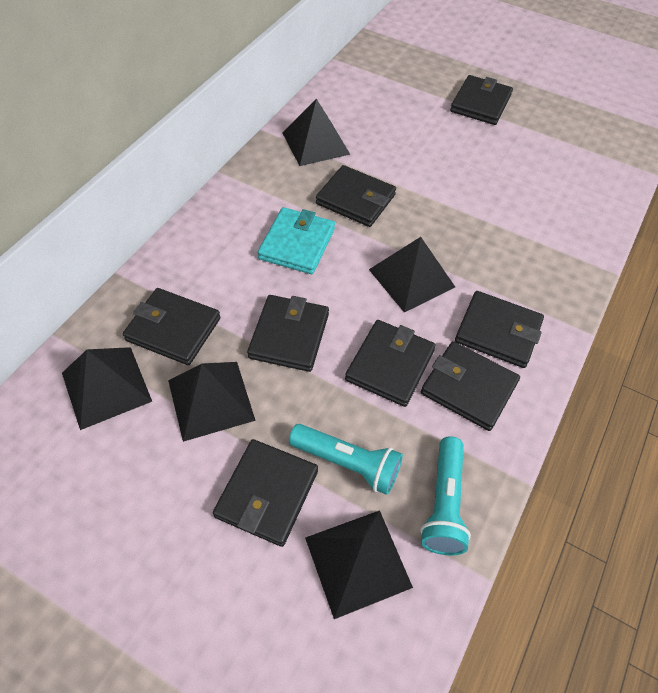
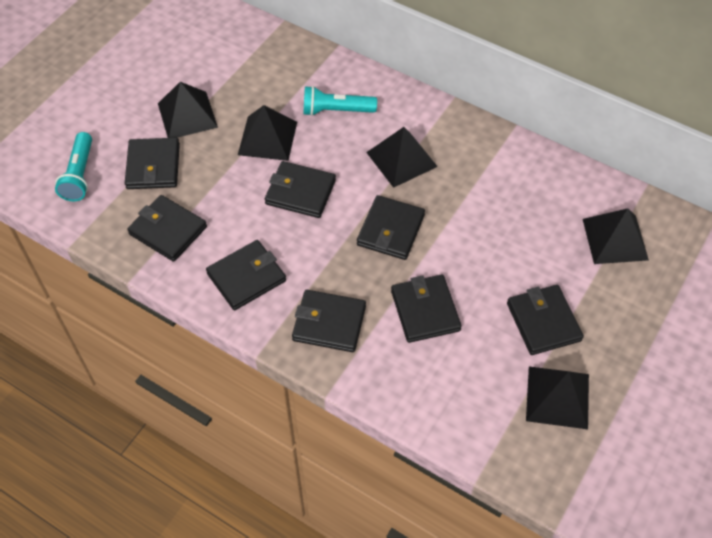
turquoise wallet: [257,207,335,274] = 1 -> none = 0

